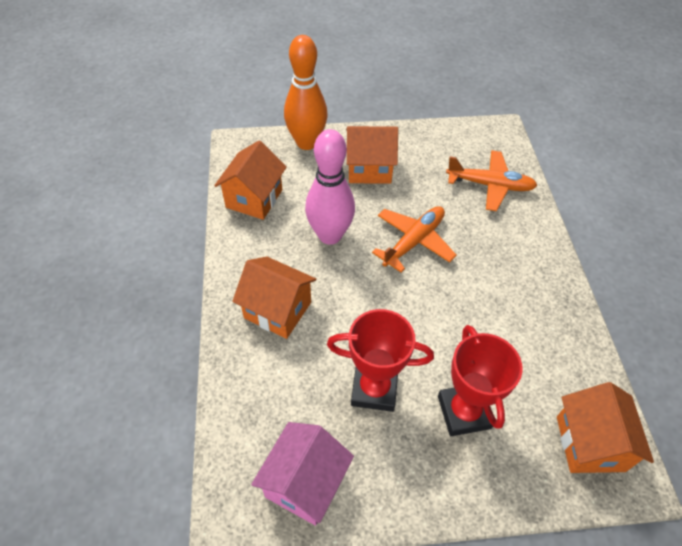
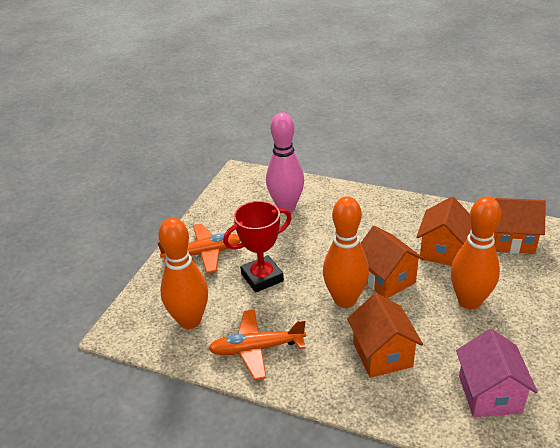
orange bowling pin: [284,35,327,150] = 1 -> [158,218,208,329] [323,196,369,308] [451,196,501,310] = 3
red trophy: [327,309,434,412] [438,325,523,436] = 2 -> [223,201,292,293] = 1

